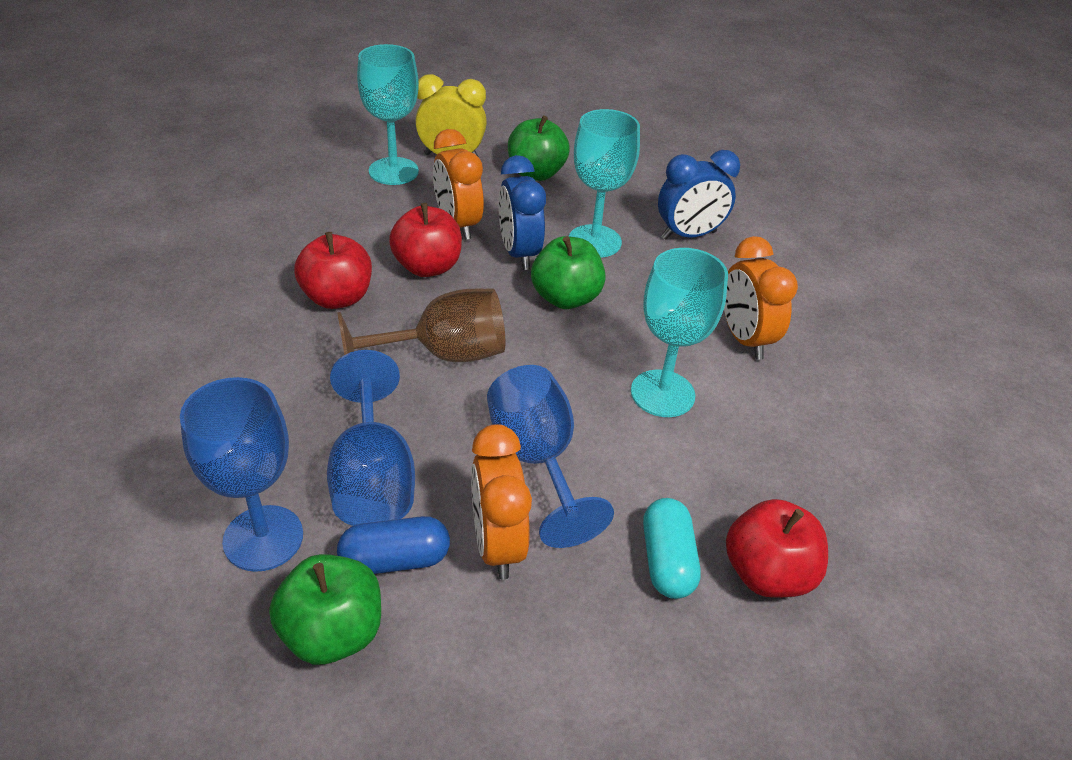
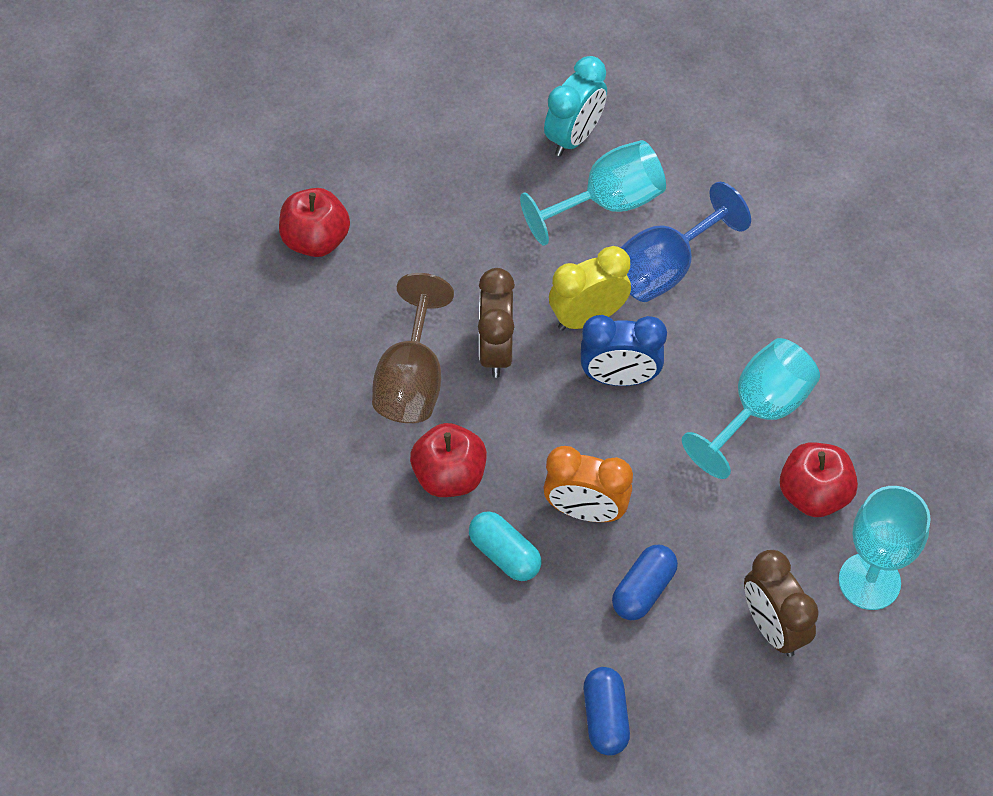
blue capsule: [337,516,450,574] = 1 -> [583,667,630,756] [612,545,678,620] = 2
blue clock: [498,155,546,270] [658,150,740,240] = 2 -> [581,315,667,386] = 1
blue goblet: [180,377,303,572] [327,350,415,526] [487,365,614,548] = 3 -> [621,182,751,302] = 1
brown clock: none = 0 -> [478,268,515,378] [744,550,819,657] = 2
green apple: [269,554,381,665] [508,115,570,181] [531,236,606,309] = 3 -> none = 0
orange clock: [433,129,484,240] [471,424,532,580] [724,236,798,360] = 3 -> [543,446,633,522] = 1
turquoise clock: none = 0 -> [544,56,607,156] = 1

